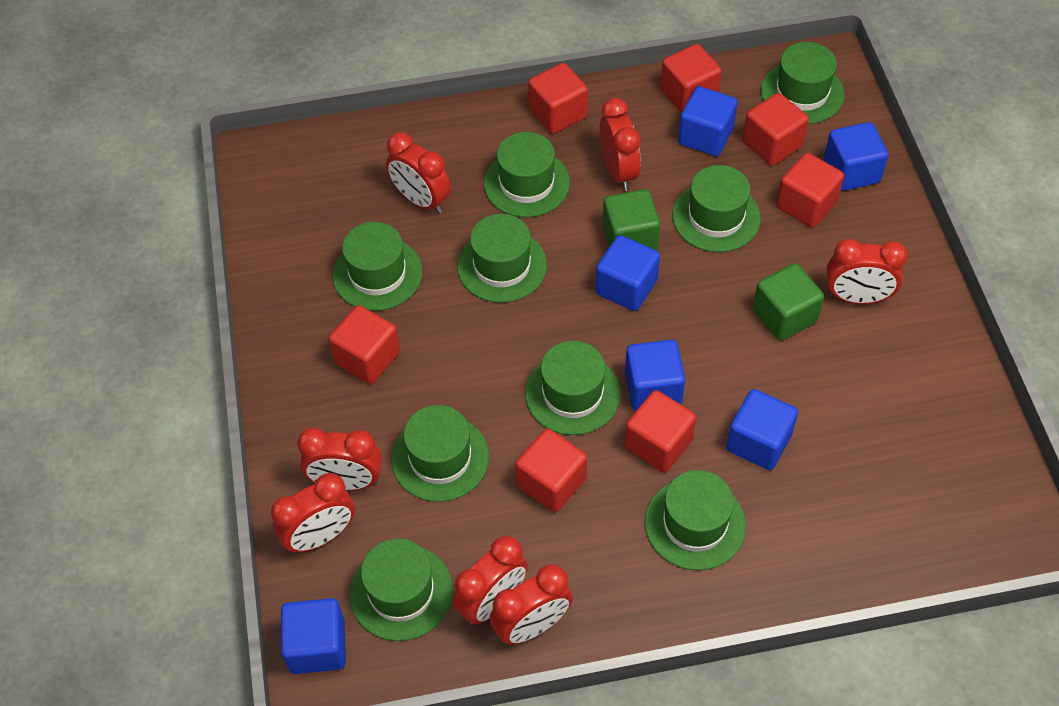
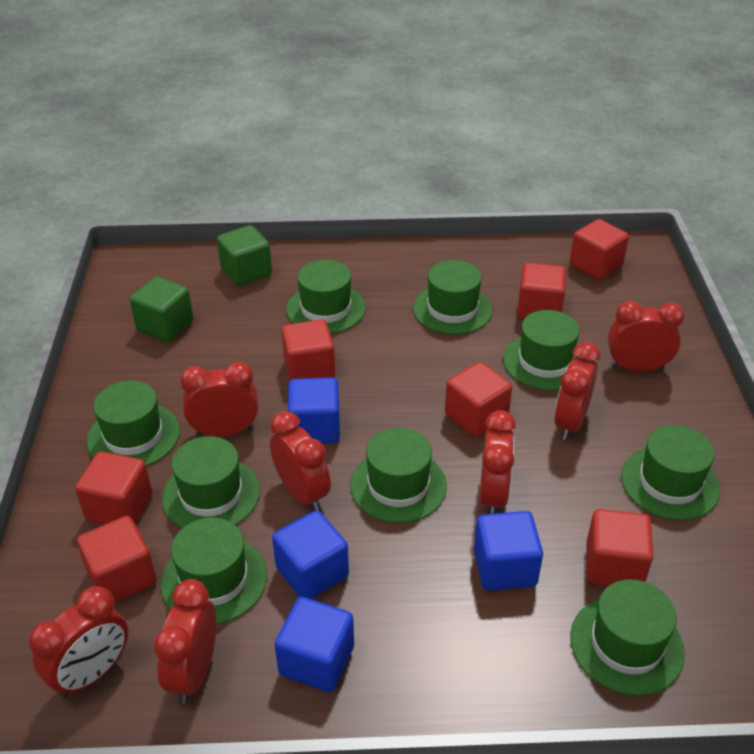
blue cube: [281,598,346,674] [595,235,660,311] [625,340,685,411] [678,86,738,156] [726,389,798,470] [824,122,888,191] = 6 -> [272,510,349,599] [274,597,354,692] [288,378,340,443] [474,511,543,591] = 4

